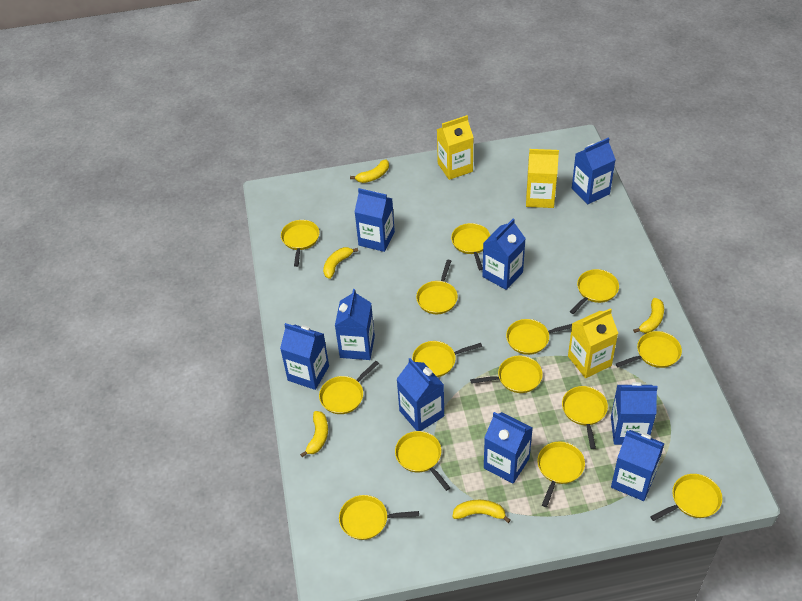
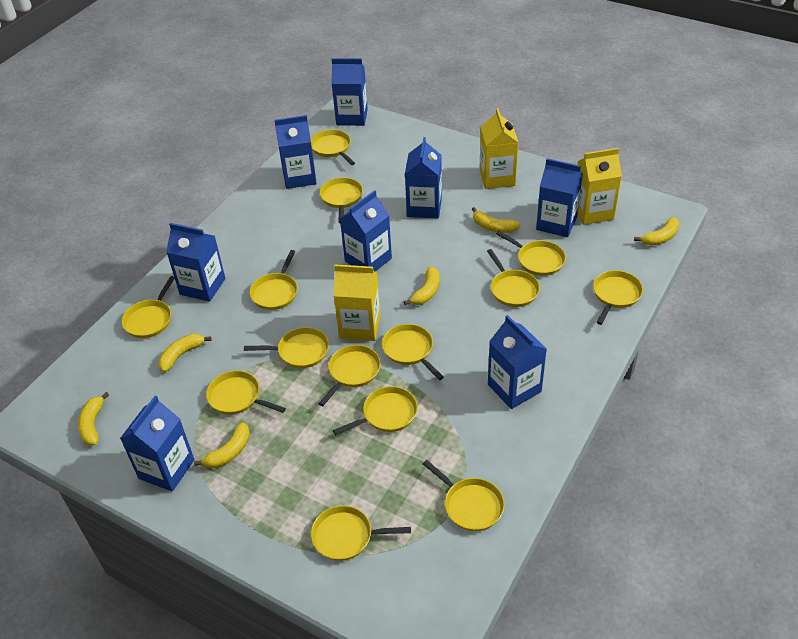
blue carton: [280,323,329,390] [335,289,375,360] [355,188,395,252] [397,358,444,431] [482,218,526,290] [484,412,533,483] [572,137,616,204] [611,382,658,445] [611,430,665,501] = 9 -> [120,396,194,492] [166,223,225,302] [274,115,317,189] [331,58,368,126] [340,190,392,271] [405,137,442,218] [488,315,547,409] [536,158,583,237] = 8
yellow banana: [300,411,328,457] [323,247,358,279] [350,159,389,183] [452,500,511,523] [633,298,664,333] = 5 -> [78,392,109,446] [158,334,211,372] [194,422,250,468] [404,267,439,305] [472,207,520,233] [634,217,680,246] = 6

